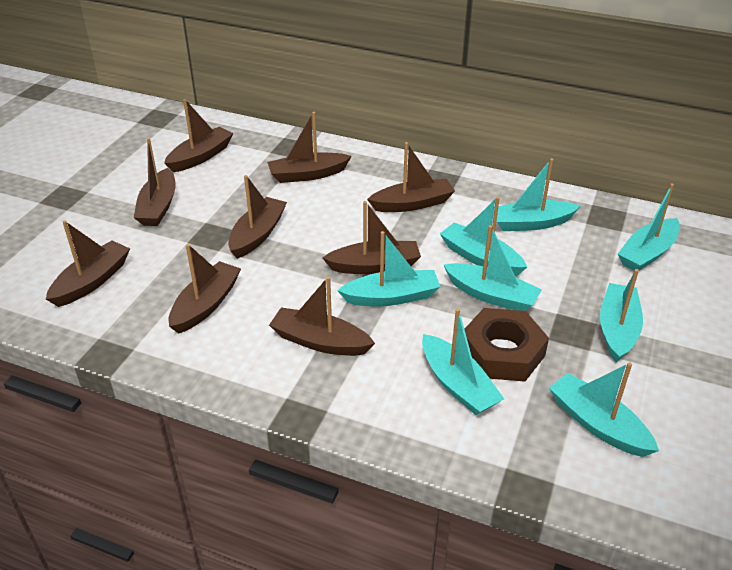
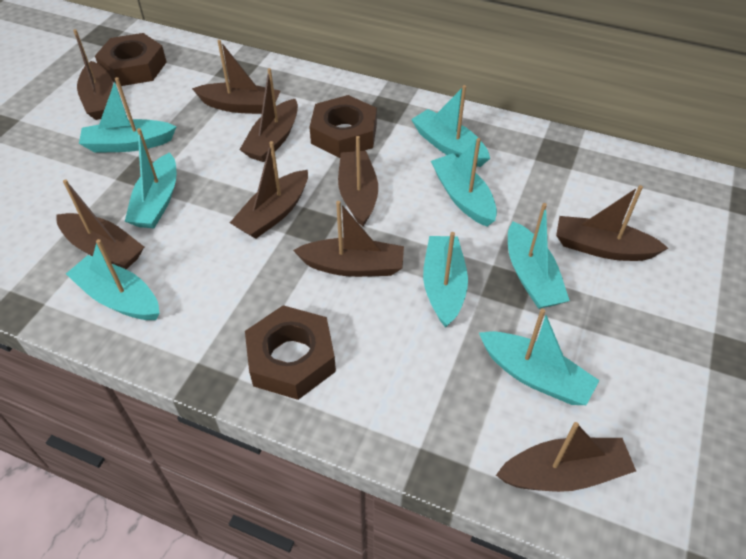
brown nut: [464,308,549,382] = 1 -> [95,33,167,86] [245,305,336,400] [309,95,377,158] = 3

